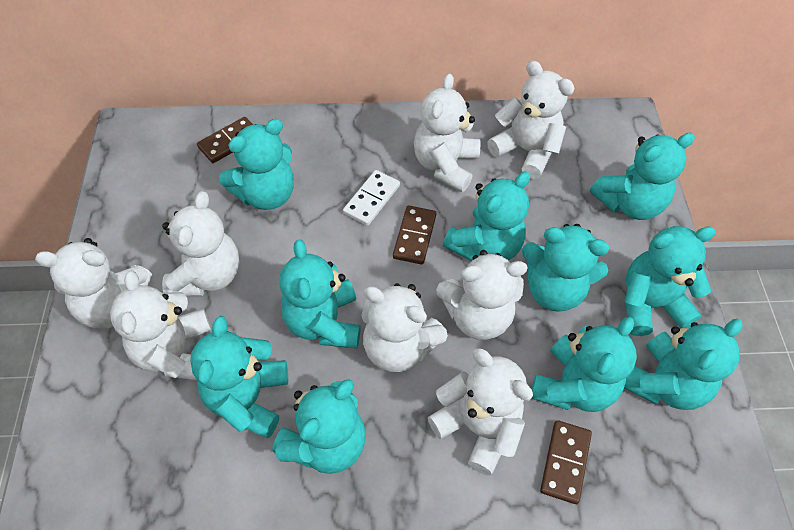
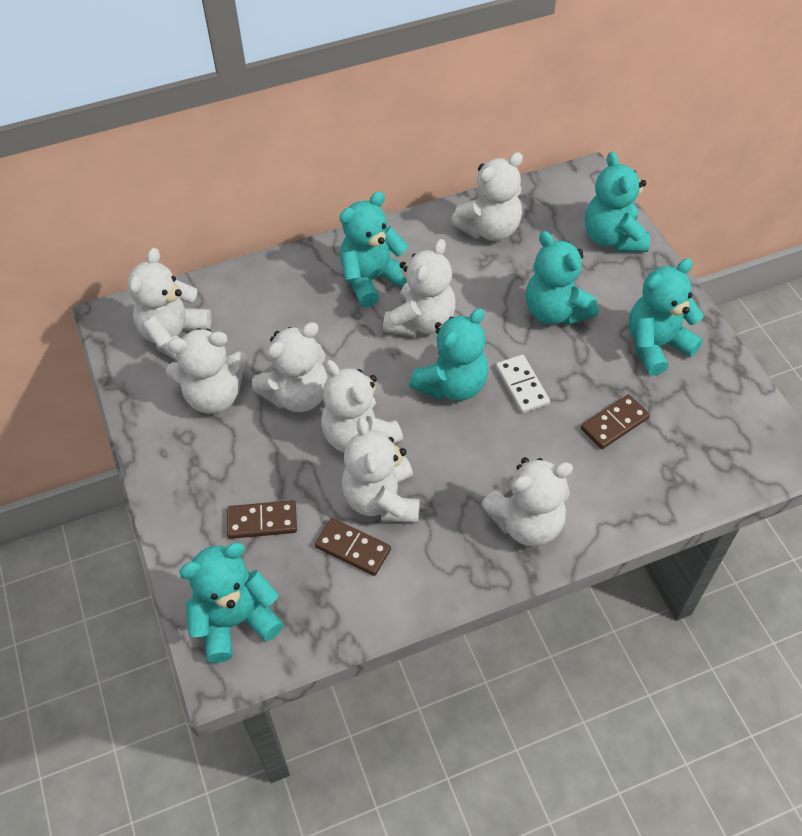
turquoise teddy bear: [190,316,288,438] [219,119,294,210] [273,379,366,474] [279,239,361,348] [443,171,530,261] [522,224,610,312] [531,317,637,412] [590,132,695,220] [624,226,716,336] [624,319,743,410] = 10 -> [179,543,284,663] [340,192,408,307] [409,308,488,401] [526,231,599,325] [585,152,650,252] [629,258,704,376] = 6

